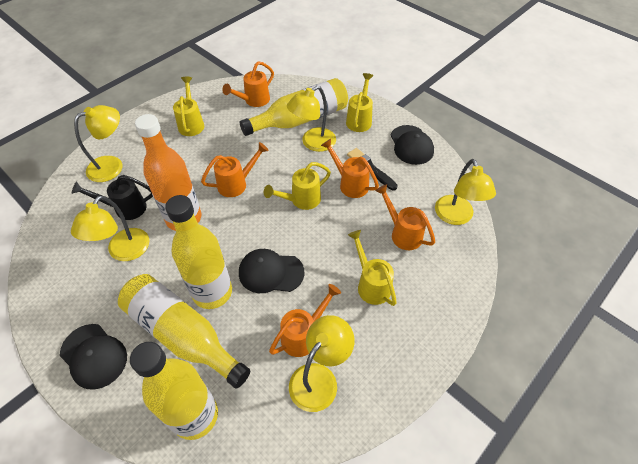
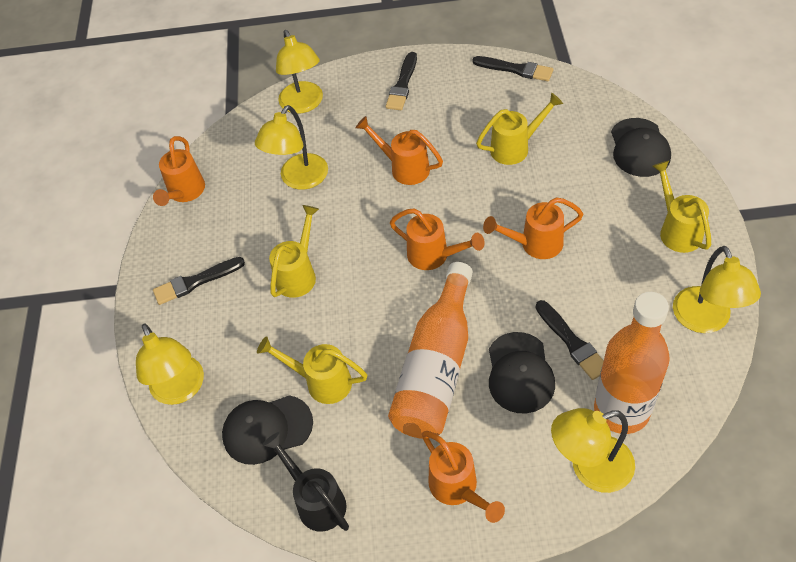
black brush: [347,148,398,190] = 1 -> [153,257,245,305] [385,52,417,110] [472,56,553,81] [536,300,604,380] = 4
orange bottle: [135,114,202,231] = 1 -> [388,262,473,439] [594,292,670,434] = 2
yellow bottle: [118,274,250,389] [130,342,218,440] [165,195,232,309] [240,78,348,136] = 4 -> none = 0

